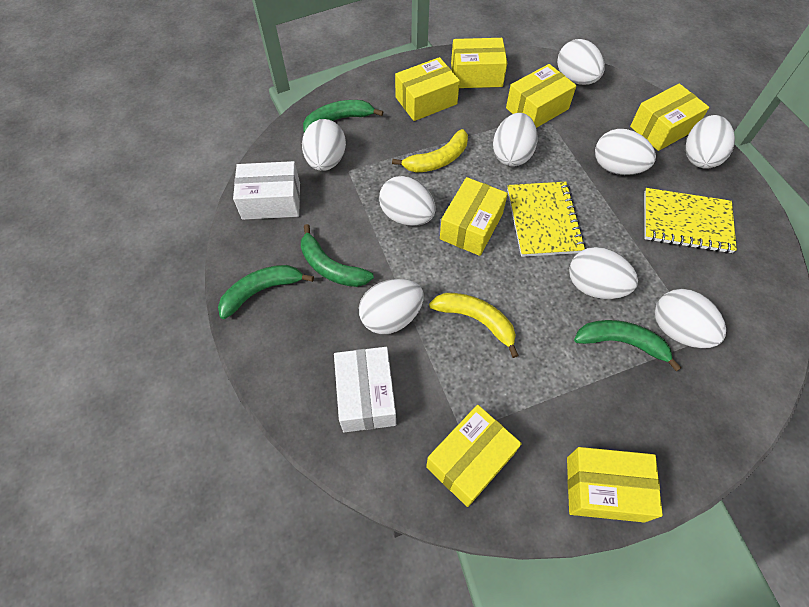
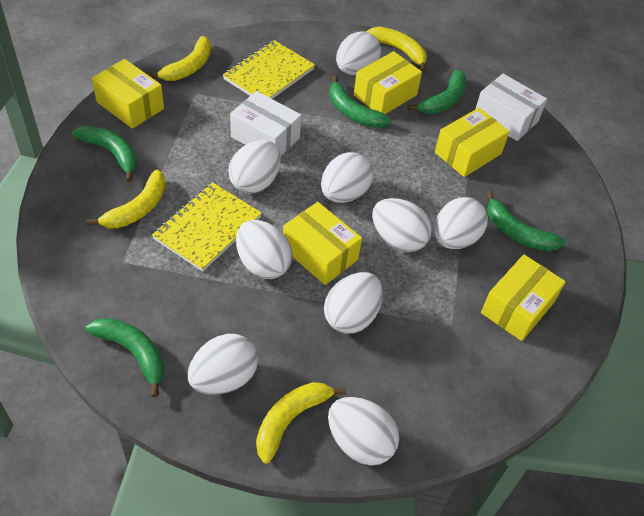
green banana: [218,265,314,319] [301,224,374,287] [303,100,383,132] [574,320,681,372] = 4 -> [72,125,137,182] [85,318,164,397] [329,75,391,128] [408,70,466,114] [487,191,566,251] = 5
yellow banana: [392,129,468,173] [429,293,519,358] = 2 -> [87,170,166,228] [148,36,211,81] [256,382,346,464] [366,27,427,72] = 4
yellow box: [395,57,460,121] [426,405,522,507] [440,177,508,256] [451,38,507,88] [506,64,577,128] [567,447,663,523] [630,84,709,151] = 7 -> [92,59,164,129] [283,202,362,285] [354,51,422,114] [435,108,509,177] [481,255,566,341] = 5

